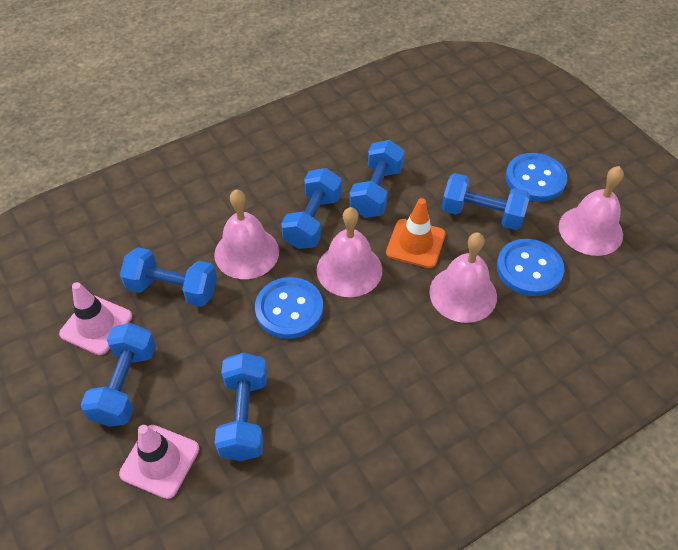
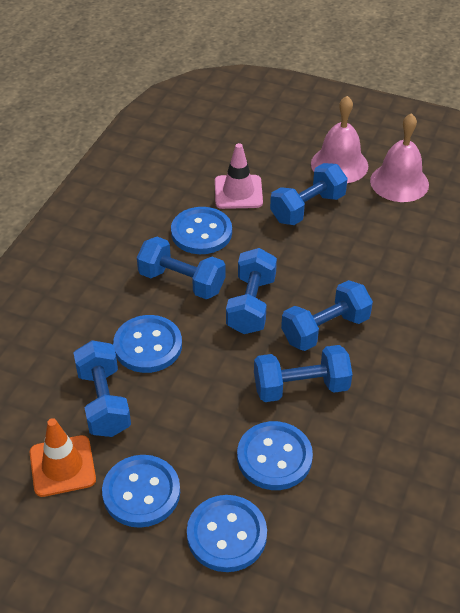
blue button: [255,277,323,339] [497,239,564,296] [506,153,567,202] = 3 -> [102,455,180,528] [113,315,182,373] [171,207,232,254] [187,495,267,572] [237,421,313,490] = 5
pink bell: [214,189,279,279] [317,207,382,297] [429,232,497,323] [559,166,624,256] = 4 -> [311,96,368,183] [370,113,429,202] = 2
pink traffic cone: [59,282,132,355] [119,425,199,499] = 2 -> [215,143,263,209] = 1

